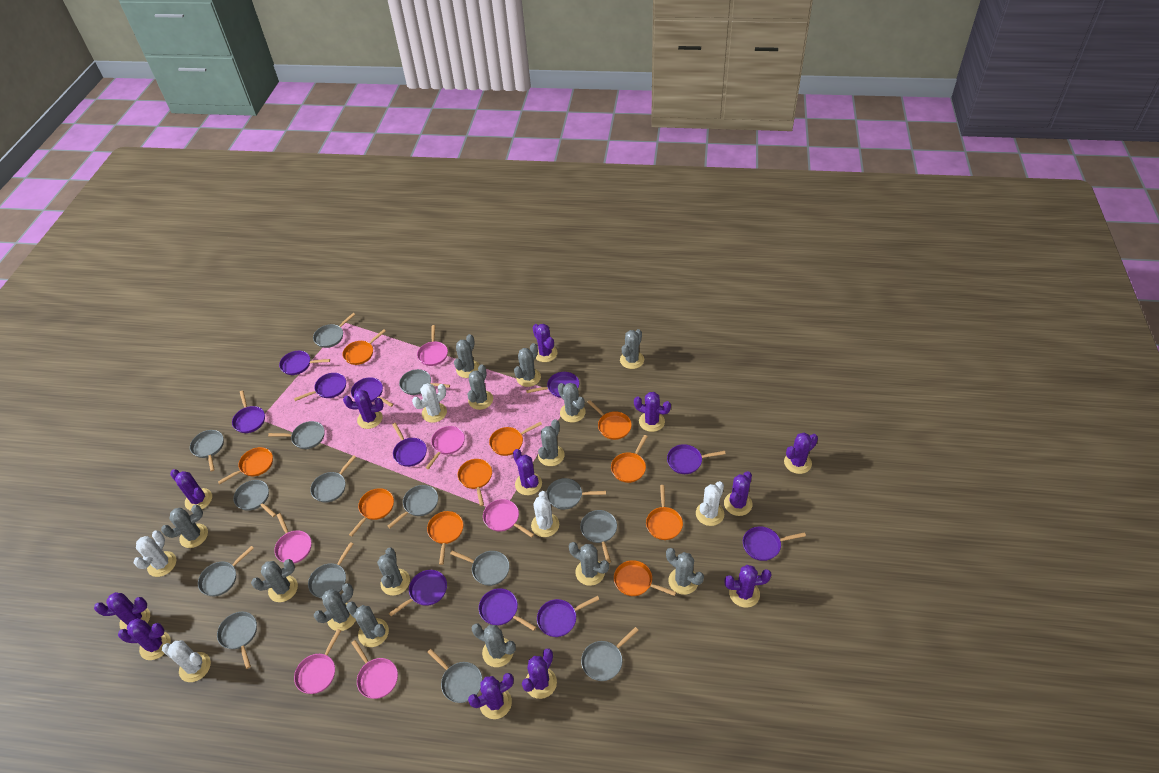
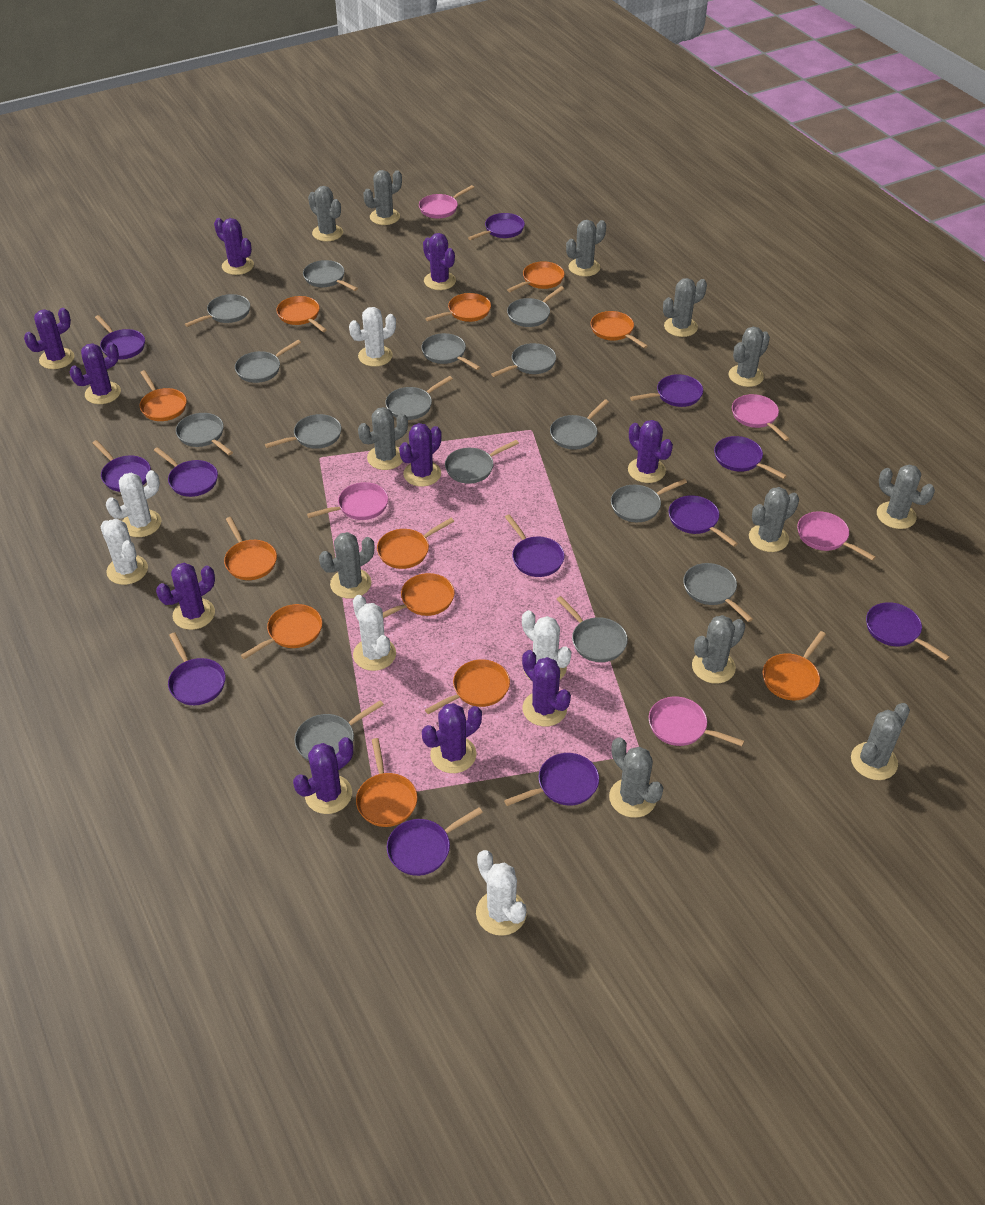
grey cactus: [161,505,208,548] [251,559,298,602] [314,583,356,631] [346,601,389,647] [377,548,410,596] [454,334,480,378] [467,364,493,410] [471,623,516,667] [514,343,541,387] [538,419,565,466] [558,383,585,423] [569,542,609,586] [620,329,644,369] [666,548,704,595] = 14 -> [308,186,343,242] [319,532,374,599] [358,407,408,470] [363,170,402,225] [566,220,606,277] [609,737,663,818] [663,278,707,337] [692,615,745,684] [729,326,770,387] [749,487,799,552] [851,703,910,780] [877,464,935,529] = 12
orange pan: [218,447,273,484] [342,329,386,365] [349,488,394,536] [427,511,463,565] [458,459,492,506] [489,422,542,456] [587,400,632,440] [611,435,648,483] [614,560,676,596] [646,485,683,540] = 10 -> [140,370,187,421] [224,517,277,580] [241,604,322,659] [276,296,327,332] [356,738,417,827] [377,518,454,569] [383,573,455,618] [425,293,491,322] [425,659,510,714] [507,261,565,292] [591,311,648,348] [763,631,826,700] = 12
pink pan: [274,513,312,563] [294,629,341,694] [352,640,398,699] [417,325,448,366] [426,426,465,469] [483,499,534,537] = 6 -> [307,482,388,520] [419,185,475,218] [649,696,744,746] [732,394,790,441] [797,511,876,561] = 5
purple cactus: [94,592,150,629] [118,618,171,660] [170,469,212,511] [343,390,384,429] [468,673,514,719] [513,449,542,495] [522,648,557,699] [533,324,558,362] [634,392,671,432] [724,471,752,516] [724,565,772,608] [784,433,818,474] = 12 -> [24,308,74,369] [70,342,121,404] [156,563,215,630] [214,218,254,275] [293,737,353,814] [399,423,442,487] [422,703,482,773] [423,233,456,290] [522,650,571,727] [628,420,673,483] = 10
purple pan: [232,391,265,433] [279,351,330,375] [294,373,346,401] [351,377,394,407] [389,570,447,616] [392,423,427,467] [479,588,536,631] [526,372,579,398] [537,596,599,637] [667,444,726,474] [743,526,806,561] = 11 -> [93,440,151,492] [95,315,145,360] [154,447,218,497] [168,632,226,705] [387,807,483,876] [468,213,525,240] [504,753,599,806] [505,514,565,577] [630,374,703,407] [669,495,738,547] [714,436,787,479] [866,602,950,661] = 12
white cactus: [134,530,176,577] [162,640,211,682] [412,383,447,423] [531,491,559,537] [696,481,724,526] = 5 -> [100,519,148,585] [106,470,161,537] [349,307,396,367] [353,595,396,671] [476,850,527,936] [522,610,571,681] = 6

